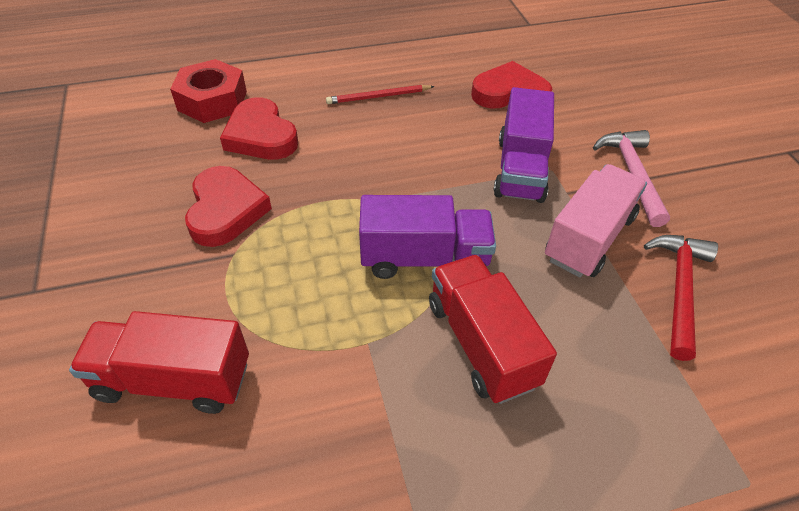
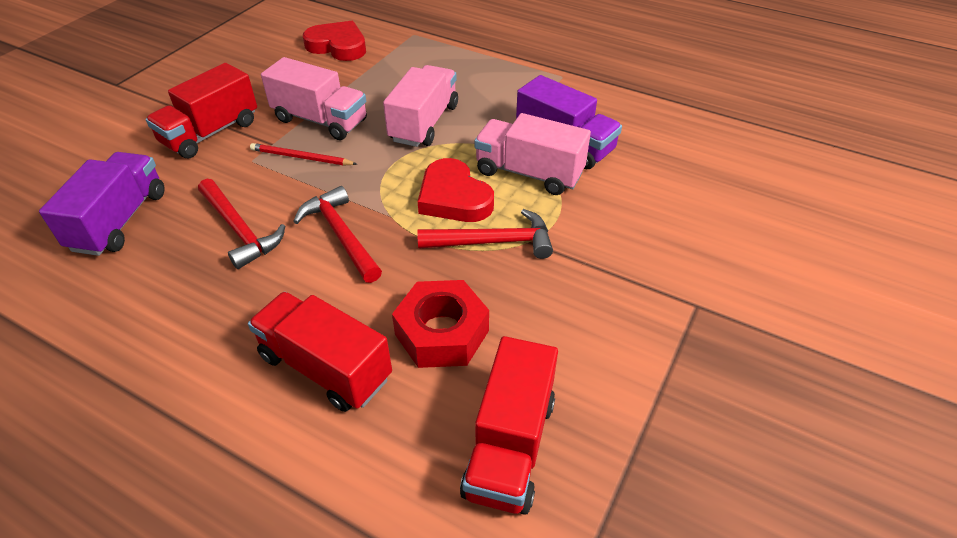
pink hammer: [593,130,670,227] = 1 -> none = 0
pink truck: [545,164,647,278] = 1 -> [261,57,367,140] [383,65,458,147] [474,113,591,195] = 3
red hammer: [644,235,718,361] = 1 -> [198,179,285,269] [293,186,382,283] [417,209,553,259] = 3
red heart: [185,166,272,247] [220,97,298,160] [471,61,553,108] = 3 -> [303,21,366,61] [418,158,494,222] = 2
red truck: [69,311,249,414] [429,255,557,404] = 2 -> [146,63,257,158] [248,292,392,412] [460,336,558,515] = 3

